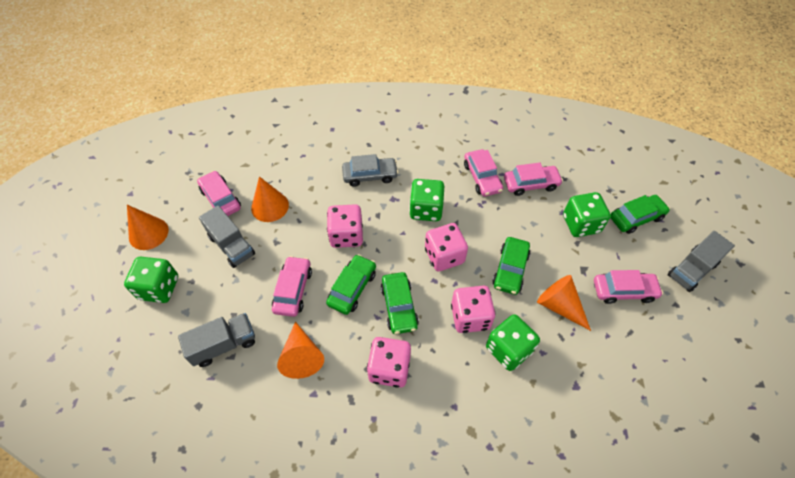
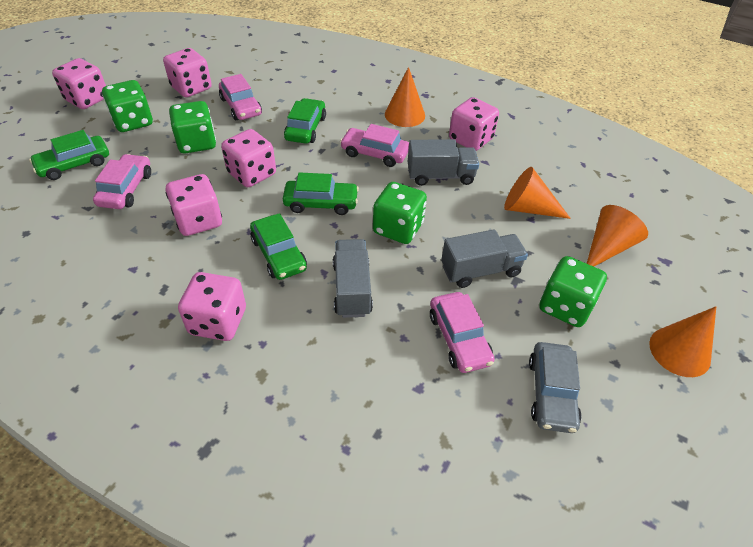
pink car: [197,171,241,216] [272,256,312,317] [464,149,503,196] [504,163,563,196] [594,270,663,304] = 5 -> [93,154,151,209] [219,74,262,120] [340,124,409,167] [430,292,495,373] = 4
pink dice: [327,204,363,248] [367,337,411,388] [425,223,468,271] [451,286,495,333] = 4 -> [52,58,106,109] [163,48,212,97] [166,174,222,236] [178,272,246,341] [221,129,276,187] [449,97,499,151] = 6

